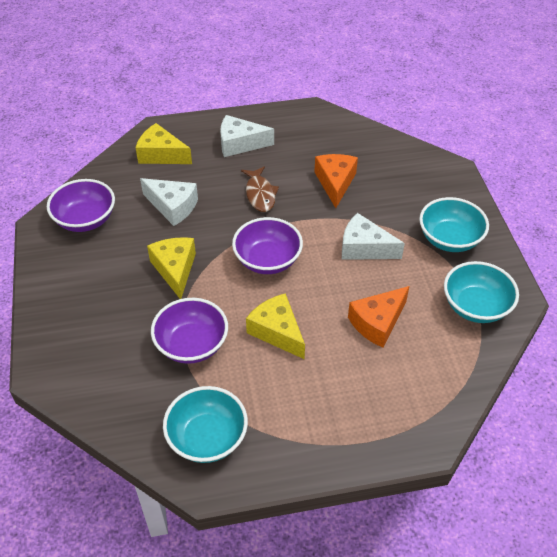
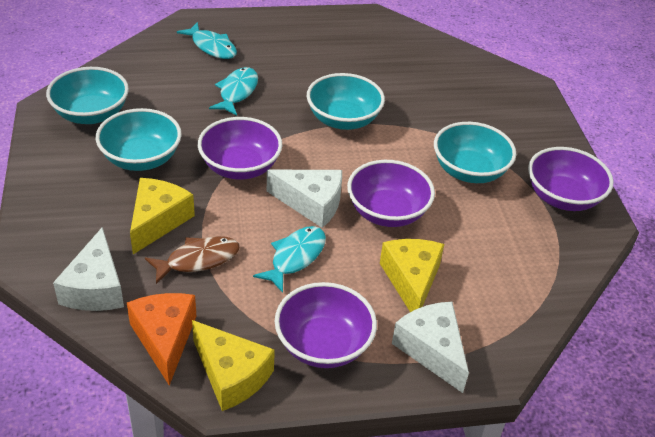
orange cheese: [314,154,358,208] [348,286,409,348] = 2 -> [127,293,196,386] = 1
purple bowl: [47,179,115,232] [151,298,228,364] [232,217,303,274] = 3 -> [198,117,282,180] [275,282,377,368] [347,160,435,227] [528,147,614,211] = 4
turquoise bowl: [163,386,248,463] [419,197,489,252] [444,261,519,323] = 3 -> [46,67,129,124] [96,108,182,171] [307,73,385,130] [434,122,516,183] = 4
turquoise fish: none = 0 -> [177,22,237,59] [209,67,258,116] [253,226,326,293] = 3

